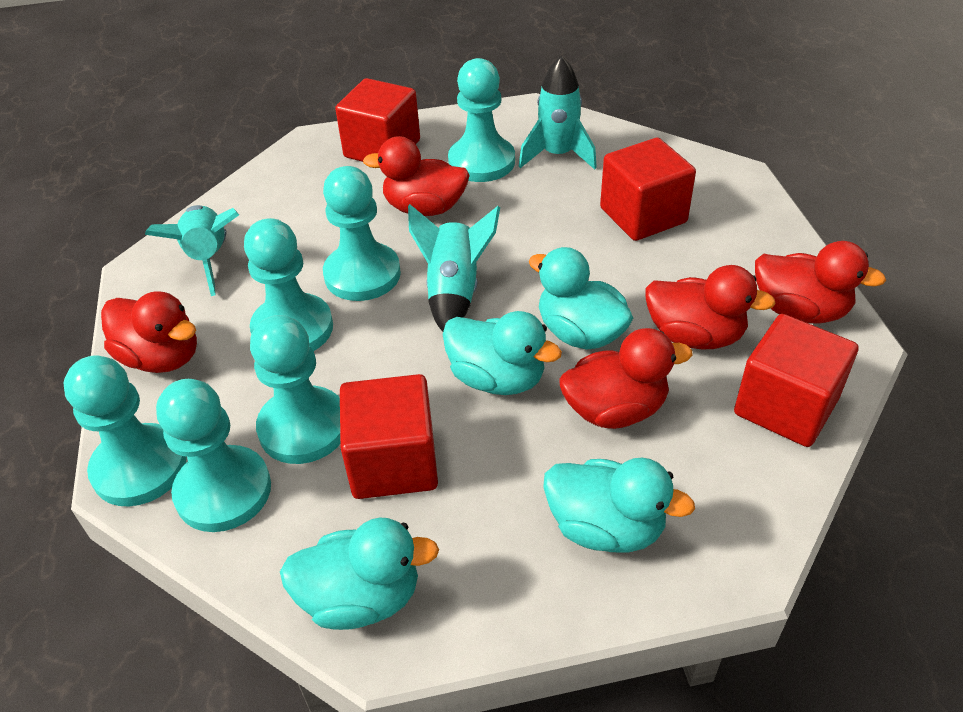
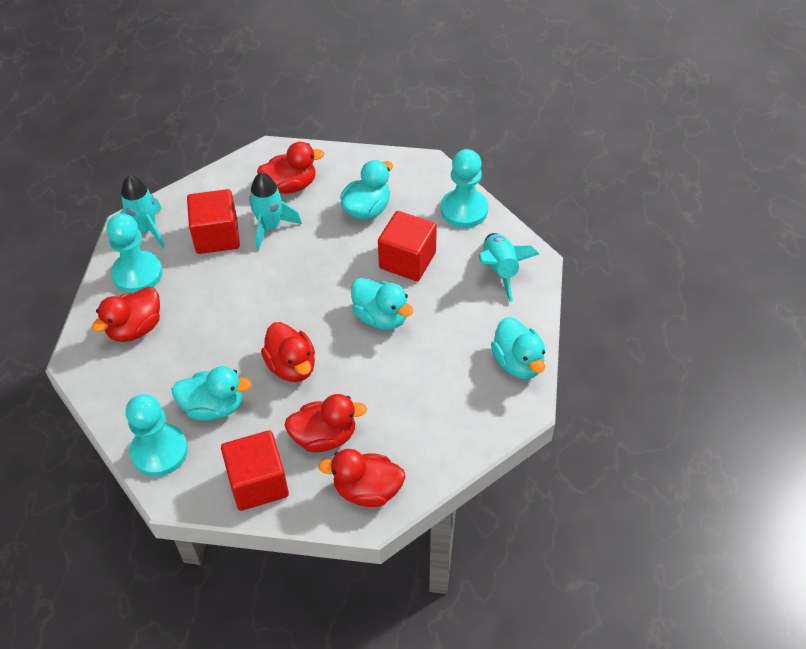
red cube: [335,78,420,162] [340,374,438,499] [600,138,696,241] [734,314,859,447] = 4 -> [187,189,240,254] [221,431,289,511] [378,211,437,281] = 3
turquoise pawn: [64,355,187,506] [156,379,271,532] [244,218,333,351] [250,315,340,464] [323,166,401,301] [448,58,515,182] = 6 -> [106,214,163,293] [126,394,188,477] [441,149,488,228] = 3

